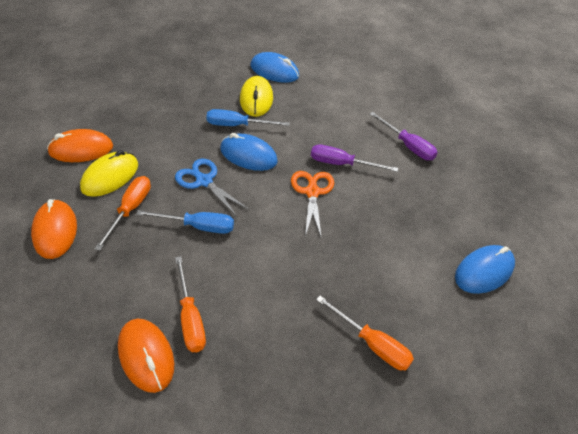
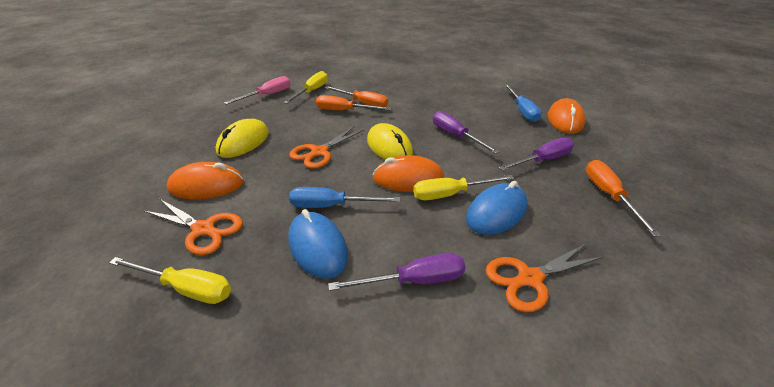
blue mouse: [220,133,278,171] [250,52,299,83] [455,245,515,294] = 3 -> [288,209,348,279] [466,181,528,235] = 2
blue scissors: [175,159,250,218] = 1 -> none = 0
orange scissors: [291,171,334,239] = 1 -> [144,199,243,255] [289,126,365,169] [486,243,604,312] = 3
pink screwdriver: none = 0 -> [224,76,290,105] = 1
purple screwdriver: [311,145,398,172] [370,112,438,160] = 2 -> [328,253,465,291] [433,111,500,154] [498,138,574,171] = 3
yellow screwdriver: none = 0 -> [109,257,231,304] [283,71,328,104] [413,175,514,200] = 3

